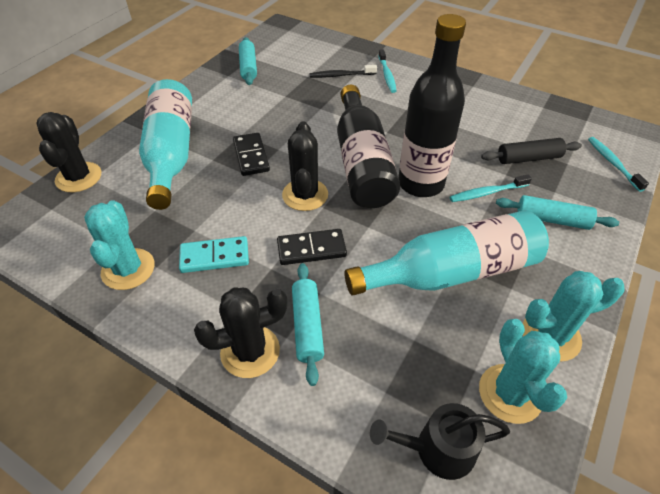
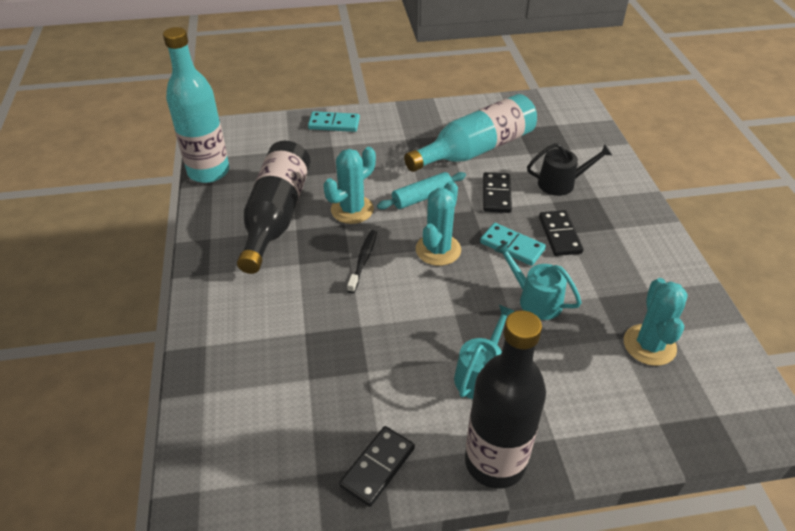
black cactus: [36,112,101,192] [194,287,288,378] [282,122,328,211] = 3 -> none = 0
black domino: [233,133,270,176] [277,229,347,265] = 2 -> [339,426,415,507] [483,172,512,213] [539,210,584,256] = 3
black rolling pin: [481,138,582,164] = 1 -> none = 0
turquoise domino: [179,236,249,273] = 1 -> [308,111,360,132] [480,223,546,266] = 2
turquoise rolling pin: [239,37,257,85] [292,263,324,386] [496,195,619,230] = 3 -> [377,172,466,210] = 1
turquoise toothbrush: [379,49,397,93] [450,174,532,202] [588,137,649,192] = 3 -> none = 0
turquoise watering can: none = 0 -> [454,305,515,399] [495,242,582,320] = 2

